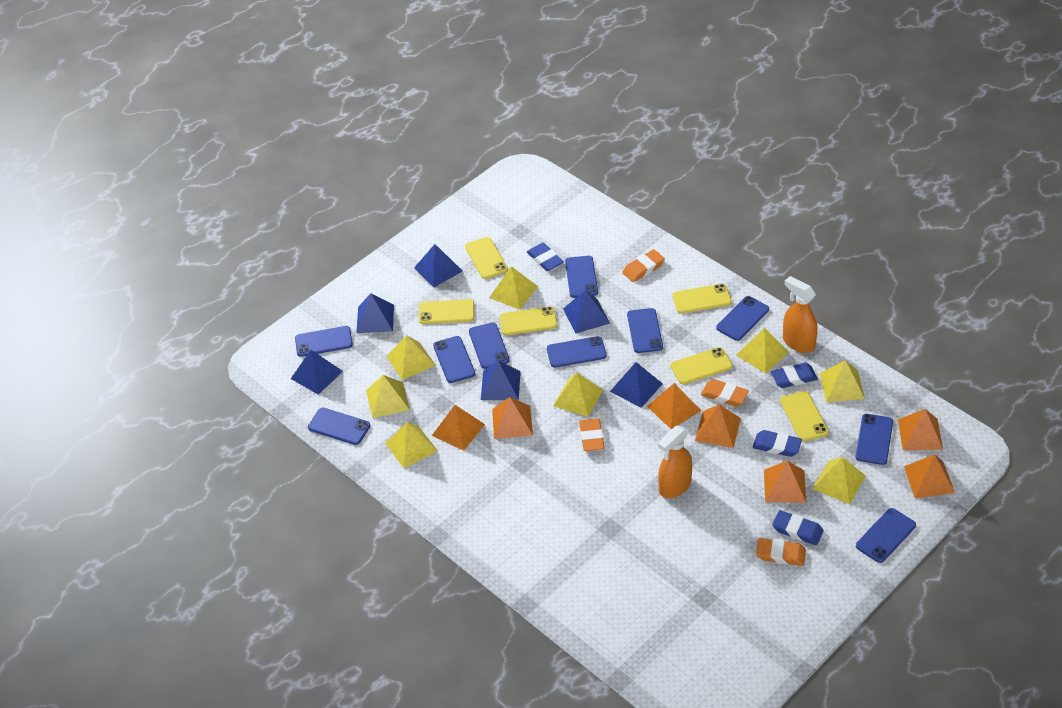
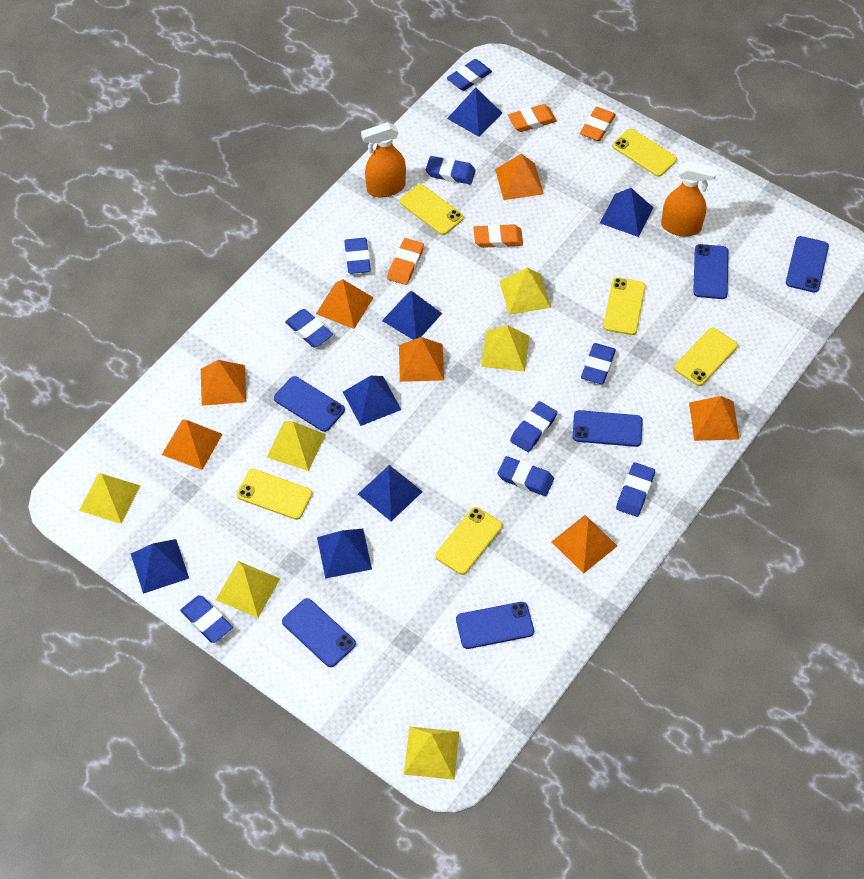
blue eraser: [527,243,564,271] [753,430,802,457] [771,363,818,388] [772,510,824,545] = 4 -> [180,595,233,643] [285,309,333,348] [344,238,371,274] [426,156,476,184] [447,59,492,91] [497,456,554,496] [510,401,557,452] [581,343,616,384] [616,462,655,517] = 9
blue phone: [295,326,353,357] [308,408,370,445] [433,336,475,383] [469,322,510,369] [547,336,606,367] [565,256,598,298] [627,308,663,353] [716,296,769,341] [855,414,893,465] [856,508,916,563] = 10 -> [274,376,345,432] [282,598,356,667] [456,602,534,649] [573,410,643,447] [693,244,728,299] [786,236,829,293] = 6
blue pyramid: [291,350,343,395] [356,293,394,333] [414,244,462,287] [481,360,521,400] [563,290,610,334] [610,362,663,408] = 6 -> [131,539,189,594] [317,529,372,578] [343,376,401,426] [358,465,423,521] [382,291,442,340] [447,87,502,137] [600,188,653,237] = 7
yellow pyramid: [366,375,410,418] [385,422,438,468] [386,336,436,380] [489,266,538,310] [553,373,603,417] [736,328,789,374] [812,457,866,504] [820,360,865,402] = 8 -> [79,473,141,524] [216,561,280,618] [267,421,326,471] [404,727,459,780] [481,325,529,372] [499,268,551,315] = 6

